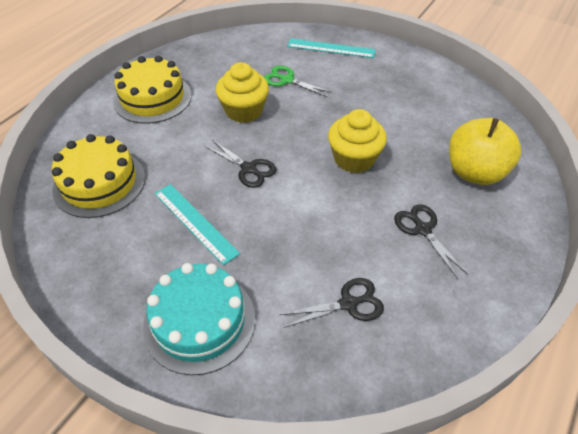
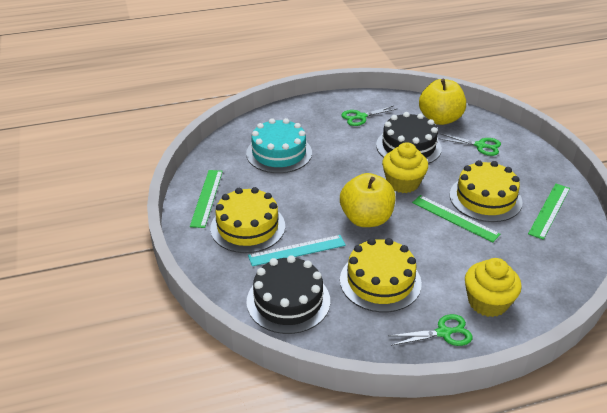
black cake: none = 0 -> [246,255,330,334] [376,112,442,164] = 2
black scissors: [205,140,277,188] [279,278,384,328] [394,204,468,279] = 3 -> none = 0
green ruler: none = 0 -> [190,170,223,228] [412,195,501,243] [528,184,570,240] = 3
green scissors: [264,66,332,97] = 1 -> [341,106,396,126] [388,314,473,346] [438,133,501,156] = 3
turquoise ruler: [155,184,240,265] [287,38,376,58] = 2 -> [248,235,346,266] = 1
yellow apple: [449,118,521,185] = 1 -> [340,173,396,227] [419,79,466,125] = 2
yellow cake: [52,134,145,218] [113,56,192,124] = 2 -> [210,187,285,253] [340,238,422,312] [450,160,523,222] = 3

